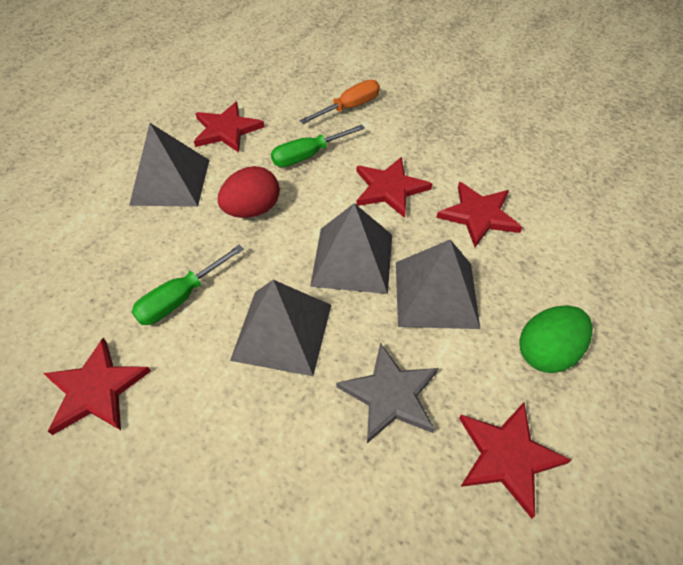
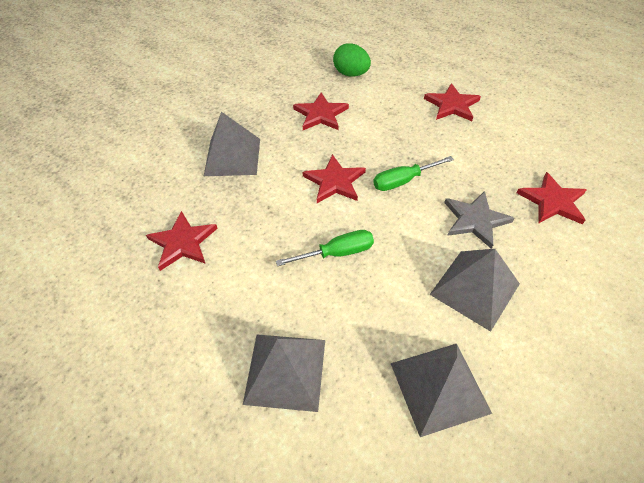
orange screwdriver: [299,80,380,124] = 1 -> none = 0
red egg: [218,166,280,218] = 1 -> none = 0

